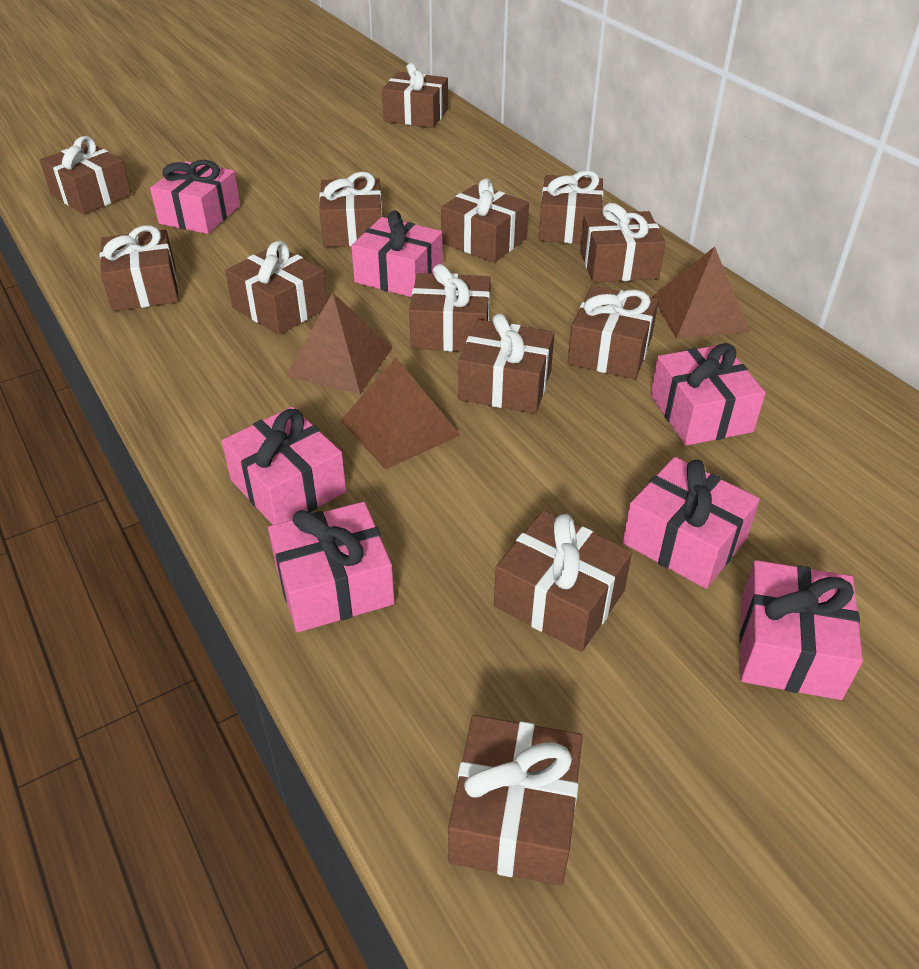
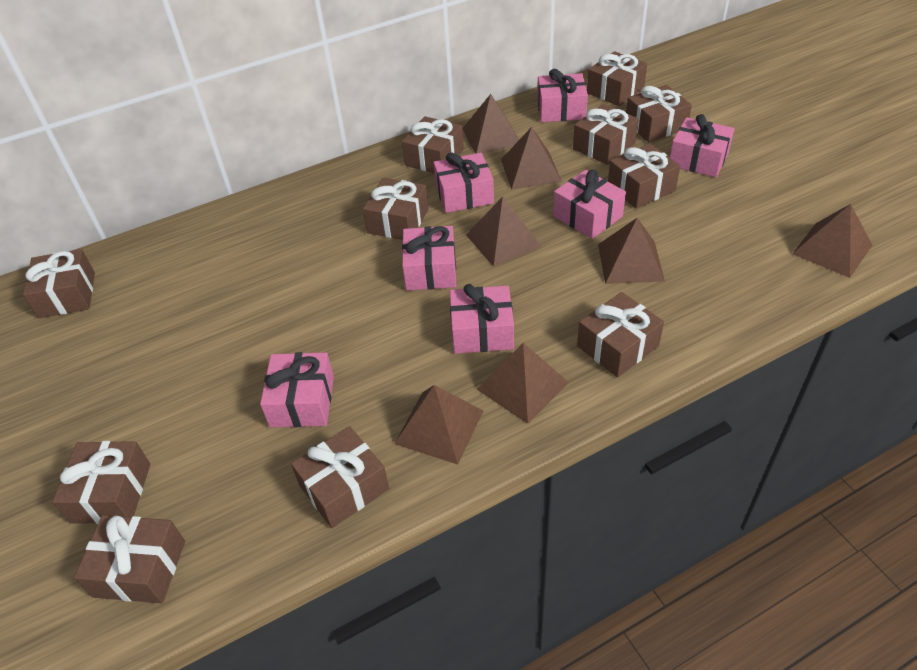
brown gift: [40,136,132,214] [100,225,179,311] [225,241,328,335] [319,172,382,247] [382,63,448,128] [409,264,491,352] [441,178,529,263] [448,715,583,886] [458,314,555,414] [494,510,632,652] [539,170,603,244] [568,286,659,379] [580,203,666,283] = 13 -> [23,249,95,318] [52,441,150,524] [74,515,185,603] [291,426,389,528] [363,178,428,240] [402,116,464,173] [573,104,639,165] [577,292,664,377] [587,51,647,106] [608,143,680,209] [626,85,692,142] = 11
brown pyramid: [285,293,392,394] [340,358,461,470] [652,247,750,339] = 3 -> [394,385,483,465] [462,94,519,154] [466,197,542,267] [477,343,569,424] [501,127,562,190] [598,218,665,284] [792,204,872,278] = 7

